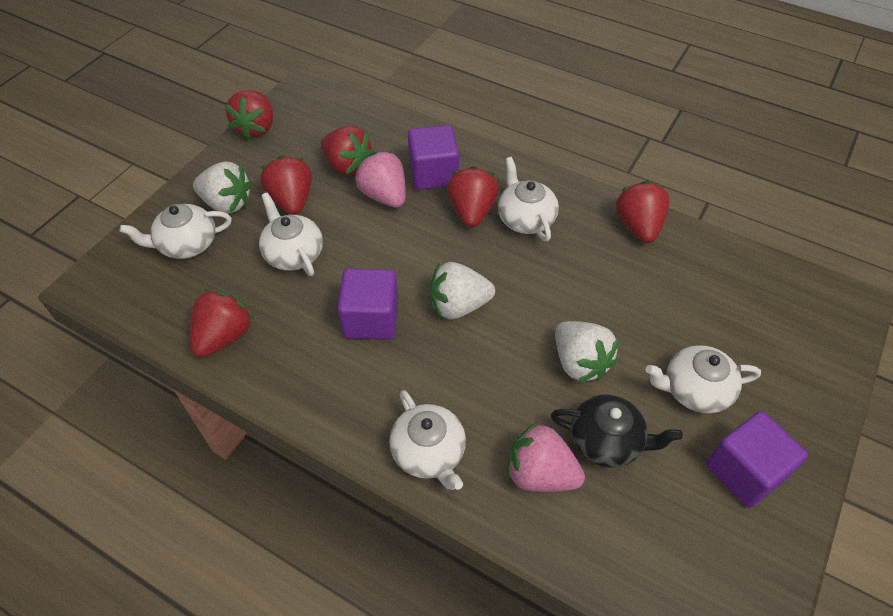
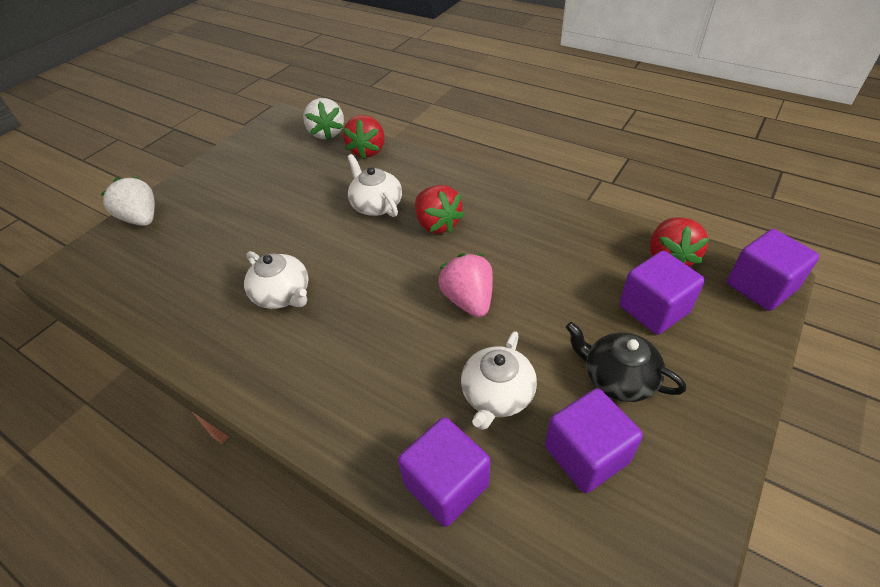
pink strawberry: [355,151,406,208] [507,422,585,492] = 2 -> [438,253,493,317] = 1
purple cube: [337,268,399,340] [408,125,459,190] [706,411,808,508] = 3 -> [398,417,490,527] [545,388,643,493] [619,251,705,334] [727,229,820,311] = 4
red strawberry: [190,289,254,357] [225,90,273,140] [260,155,312,215] [321,126,374,176] [447,166,499,227] [616,181,670,243] = 6 -> [343,115,385,159] [415,185,464,234] [650,217,709,267] = 3
white strawberry: [193,161,252,213] [430,262,495,319] [555,321,619,382] = 3 -> [100,177,155,226] [303,98,344,140] = 2
white teapot: [120,204,232,259] [259,193,323,276] [389,390,466,490] [498,157,559,242] [646,345,761,413] = 5 -> [244,251,309,309] [348,154,402,217] [461,331,537,430] = 3

